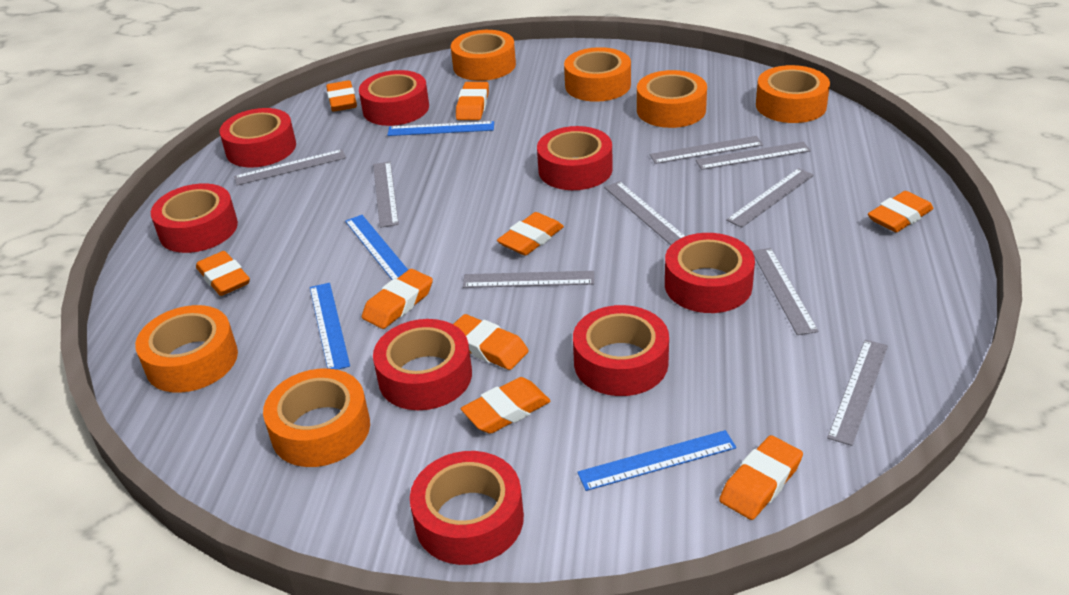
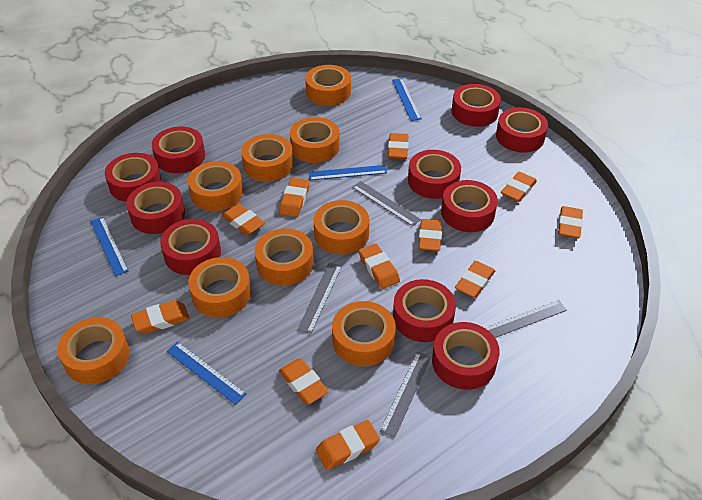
grey ruler: [234,149,346,186] [373,162,399,228] [463,271,594,288] [604,181,685,245] [650,136,763,164] [696,142,811,170] [726,168,814,228] [752,248,819,335] [827,340,888,446] = 9 -> [297,263,342,334] [352,181,421,226] [380,352,431,437] [485,300,567,338] = 4
orange eraser: [196,251,250,296] [326,80,357,112] [362,269,433,329] [453,314,529,370] [456,82,489,120] [461,377,551,434] [497,212,564,255] [719,435,803,520] [868,191,934,232] = 9 -> [131,300,189,334] [221,204,265,235] [279,178,309,217] [279,358,329,404] [316,420,380,470] [359,243,400,289] [388,133,409,159] [418,219,442,251] [455,261,495,298] [501,172,537,202] [558,206,583,239] = 11
orange tape: [135,305,238,393] [263,368,370,467] [451,30,516,81] [564,47,631,102] [637,70,707,128] [756,65,830,123] = 6 -> [57,317,130,384] [188,161,243,211] [188,257,251,317] [241,134,293,182] [255,228,314,286] [290,117,340,163] [305,65,351,106] [314,200,369,254] [332,301,396,366] = 9
red tape: [151,183,238,253] [220,108,296,168] [359,70,429,126] [373,319,472,410] [410,451,524,565] [537,126,613,190] [573,305,669,396] [665,233,755,313] = 8 -> [105,153,162,202] [126,182,185,234] [152,127,205,173] [160,219,221,275] [393,279,456,342] [408,150,461,199] [432,322,500,390] [441,180,498,232] [452,84,501,127] [496,108,548,153] = 10

